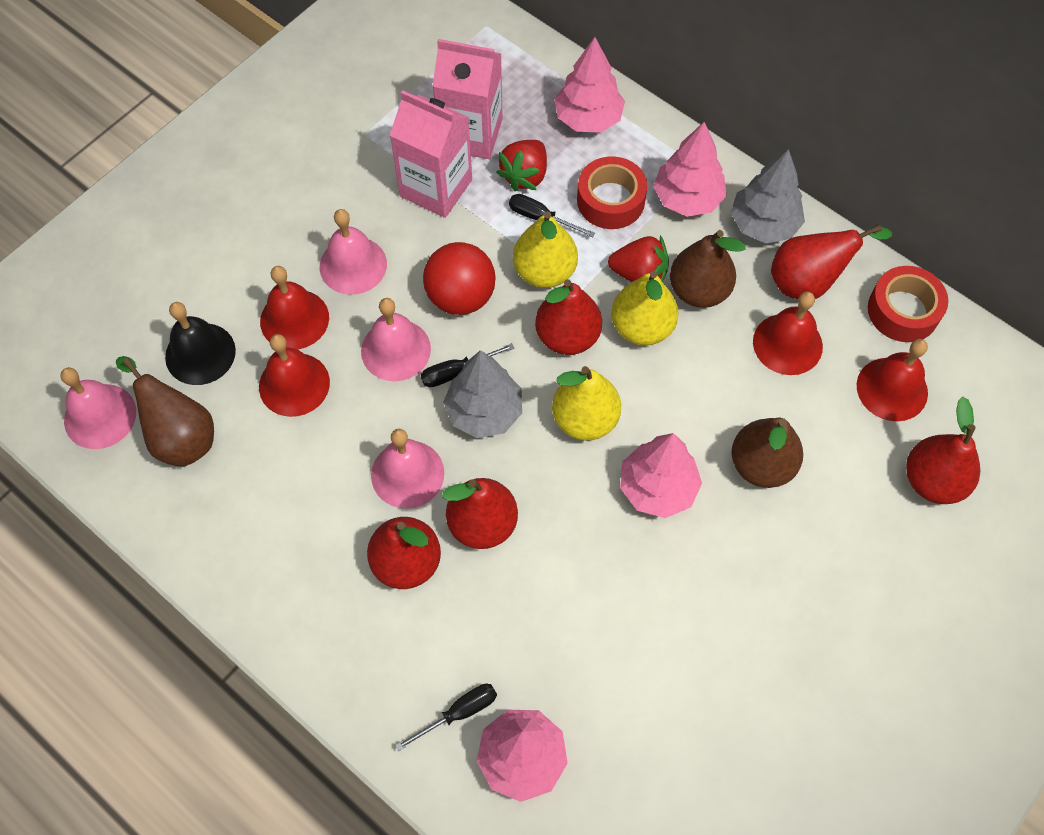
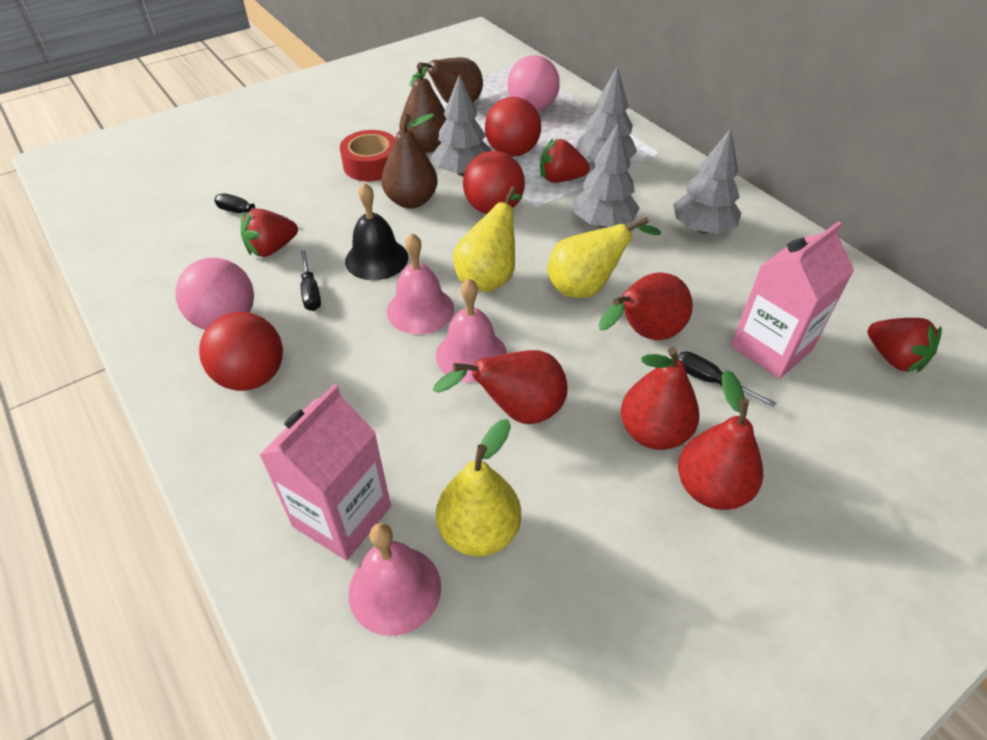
grey tree: [443,350,522,438] [731,149,805,243] = 2 -> [431,75,491,176] [574,123,640,228] [576,66,637,161] [673,128,741,234] = 4
pink ball: none = 0 -> [175,258,254,330] [507,55,560,111] = 2
pink bell: [60,367,136,449] [320,209,387,295] [361,298,431,381] [371,429,445,509] = 4 -> [349,523,441,636] [387,233,454,334] [436,279,507,383] = 3
pink tree: [477,710,568,802] [554,37,625,133] [620,433,702,518] [653,122,726,217] = 4 -> none = 0
red ball: [423,242,496,315] = 1 -> [199,312,283,391] [463,151,525,214] [485,97,541,157] = 3
red bell: [259,334,330,417] [260,266,329,350] [753,292,823,375] [857,339,928,421] = 4 -> none = 0
red pear: [367,517,441,589] [442,478,518,549] [535,279,602,355] [771,224,892,299] [906,397,980,504] = 5 -> [433,350,568,424] [598,272,693,340] [621,347,700,450] [678,370,763,510] = 4
red strawberry: [496,140,547,191] [608,235,669,282] = 2 -> [241,209,298,257] [540,139,590,183] [867,318,942,372] = 3
red tape: [577,156,647,229] [868,266,948,342] = 2 -> [340,130,395,181] = 1

